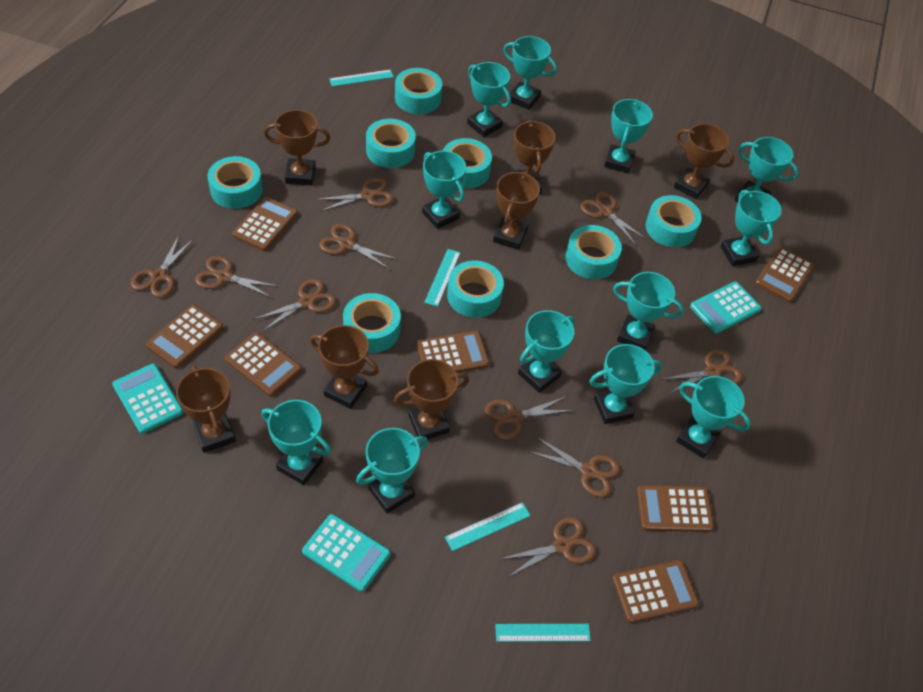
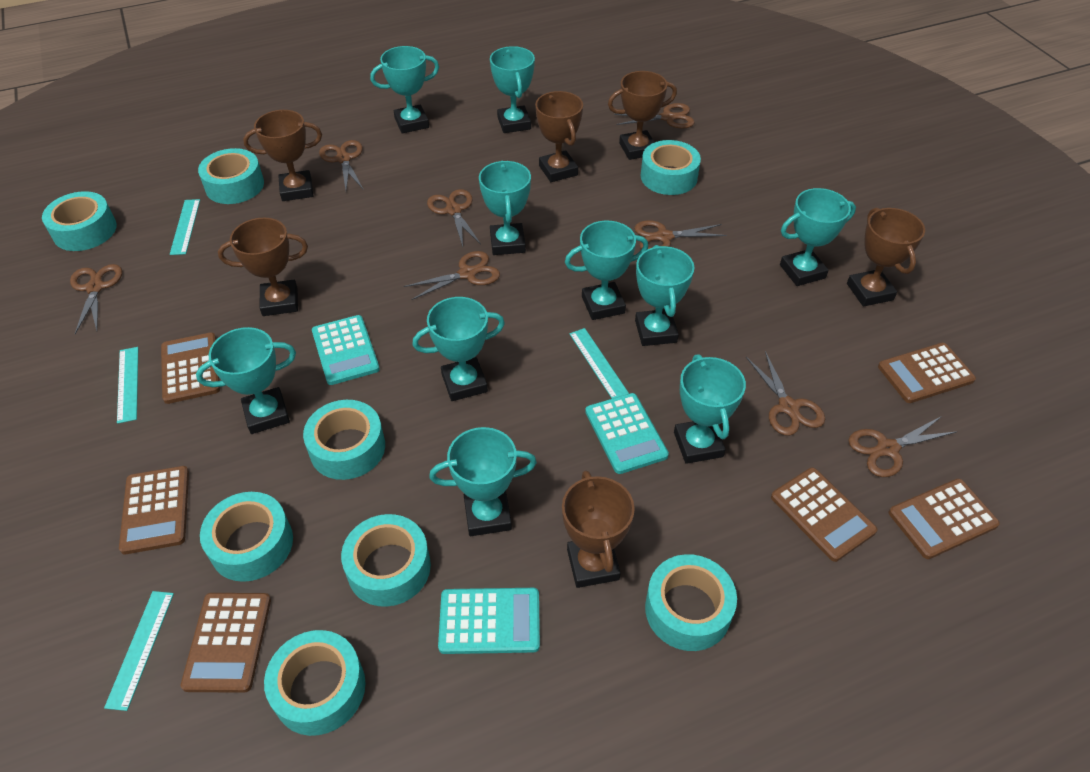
brown calculator: [146,305,224,369] [225,332,302,397] [232,197,298,251] [417,331,489,373] [612,560,699,623] [637,485,714,532] [755,247,814,302] = 7 -> [119,466,189,554] [161,332,220,404] [181,593,271,693] [771,467,877,562] [878,343,976,403] [889,479,1000,559] = 6
brown scissors: [131,236,194,298] [195,256,278,298] [253,279,336,332] [316,178,394,211] [319,224,398,270] [485,396,574,440] [500,517,596,577] [530,437,620,497] [580,192,647,245] [660,349,743,394] = 10 -> [70,264,122,334] [319,140,364,190] [404,251,500,300] [427,189,481,247] [614,103,695,129] [634,220,727,249] [746,351,825,436] [848,416,958,477] = 8
brown trophy: [176,366,236,453] [264,110,330,185] [310,325,379,409] [394,359,469,439] [493,172,540,250] [512,120,556,194] [674,124,734,199] = 7 -> [218,218,308,316] [243,110,322,201] [535,91,583,182] [562,471,635,588] [608,71,677,160] [847,208,925,307] = 6
turquoise trophy: [262,400,331,485] [356,428,428,513] [422,151,466,229] [467,62,511,137] [503,36,557,110] [518,310,575,393] [589,344,663,424] [604,99,653,174] [613,272,684,351] [676,376,751,459] [721,190,782,266] [734,137,799,202] = 12 -> [196,327,296,434] [370,46,439,133] [412,297,505,401] [429,427,537,536] [479,161,531,255] [490,46,535,133] [565,220,648,320] [635,245,695,346] [674,354,746,464] [780,188,856,286] = 10

